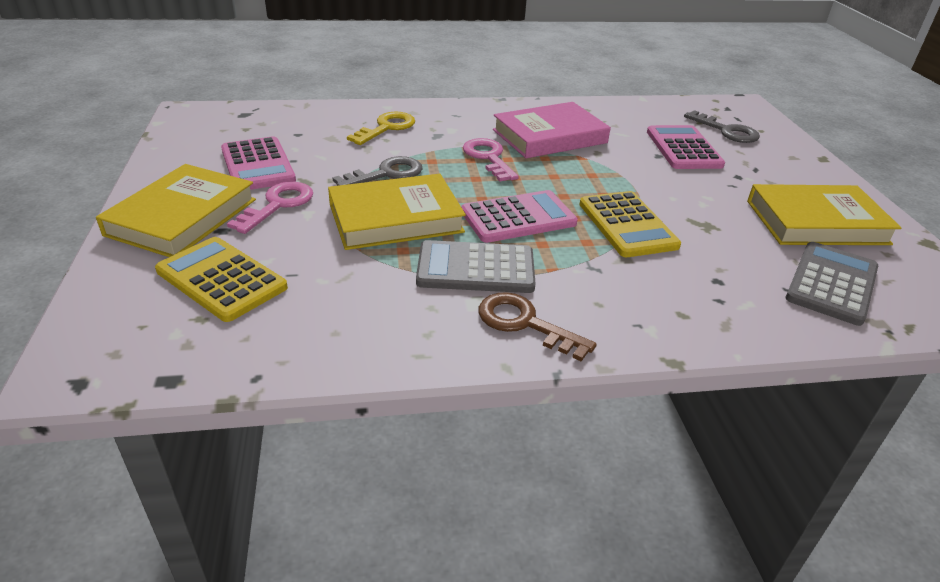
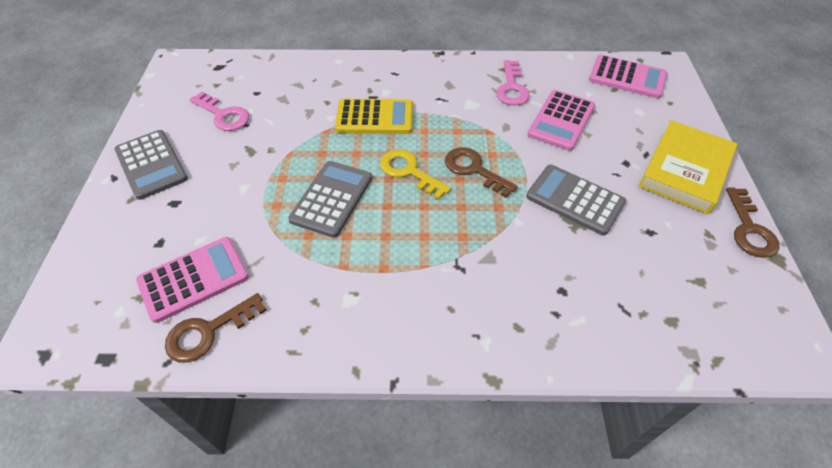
brown key: [478,292,597,361] = 1 -> [165,293,267,363] [445,147,518,198] [726,187,780,258] = 3
grey calculator: [416,240,536,293] [786,242,878,326] = 2 -> [114,130,188,200] [288,161,372,238] [526,165,626,235] = 3
grey key: [332,156,423,186] [684,110,760,143] = 2 -> none = 0
pink book: [493,102,611,158] = 1 -> none = 0
yellow book: [96,164,256,257] [328,174,466,250] [747,184,901,245] = 3 -> [638,120,737,214] = 1
yellow calculator: [155,237,288,322] [579,191,681,257] = 2 -> [335,99,413,134] = 1

